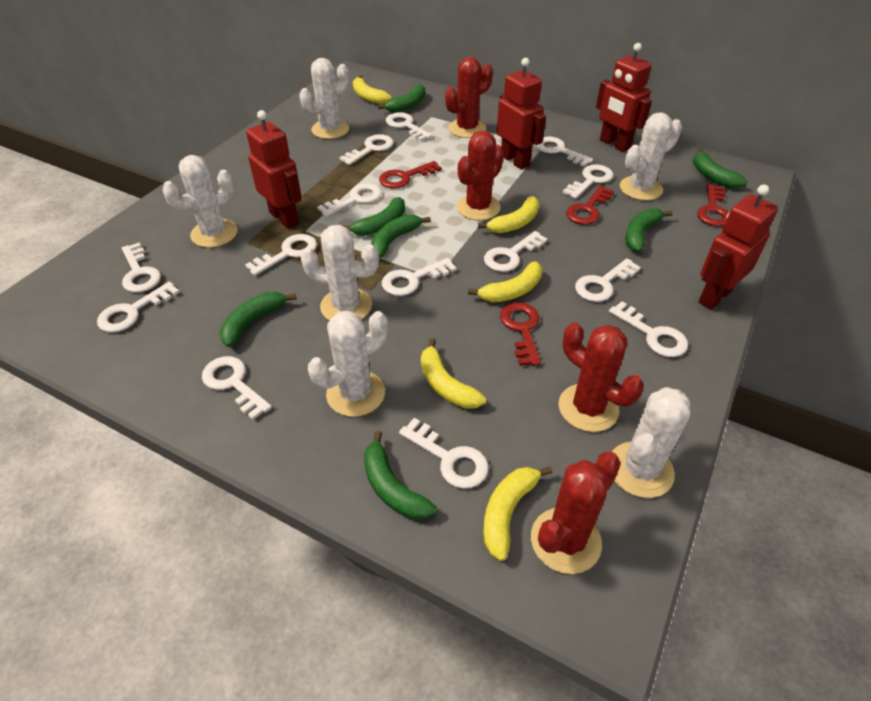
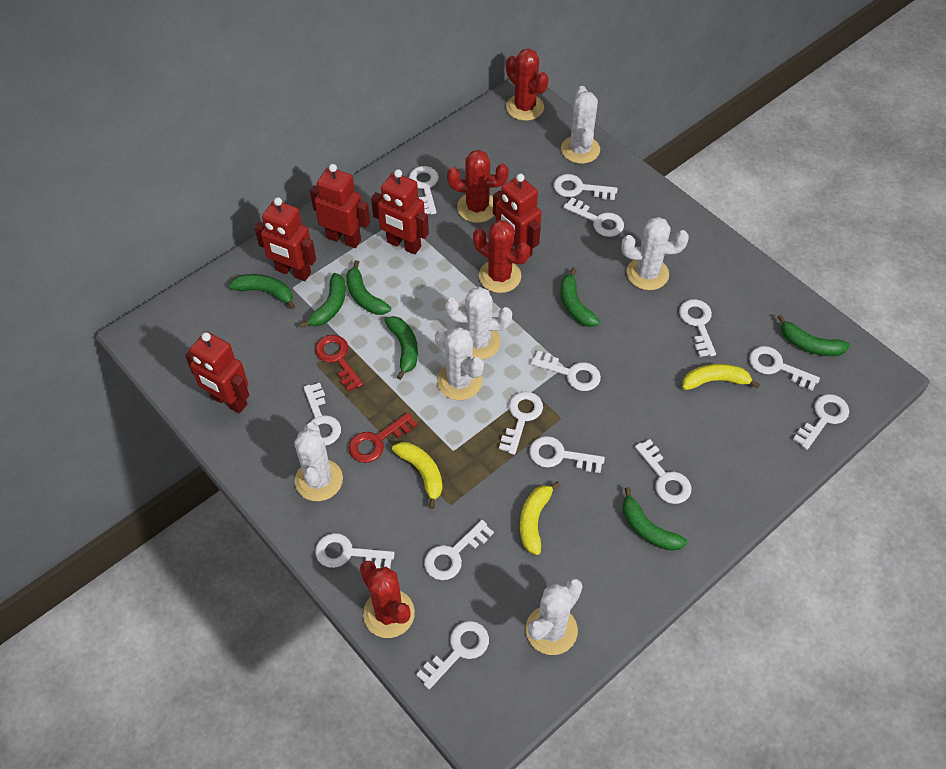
red key: [379,161,442,189] [500,302,541,366] [566,186,614,225] [697,184,729,226] = 4 -> [315,335,363,392] [348,412,418,463] = 2
red robot: [246,110,302,229] [497,58,546,169] [596,43,652,152] [698,184,778,310] = 4 -> [185,332,249,413] [254,197,316,281] [310,164,370,248] [371,169,429,255] [493,174,541,257] = 5
yellow banana: [353,75,392,104] [421,338,486,409] [468,262,542,302] [478,196,539,233] [483,466,552,561] = 5 -> [392,442,442,509] [520,481,561,555] [682,364,760,390] = 3

